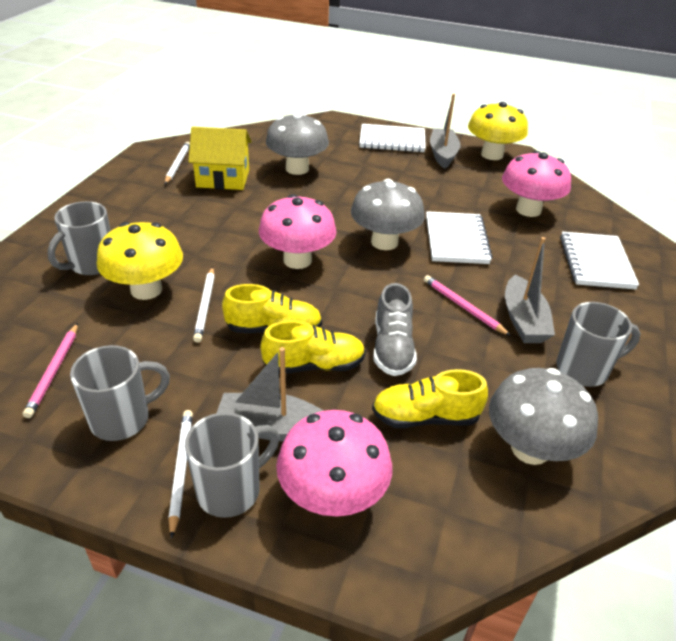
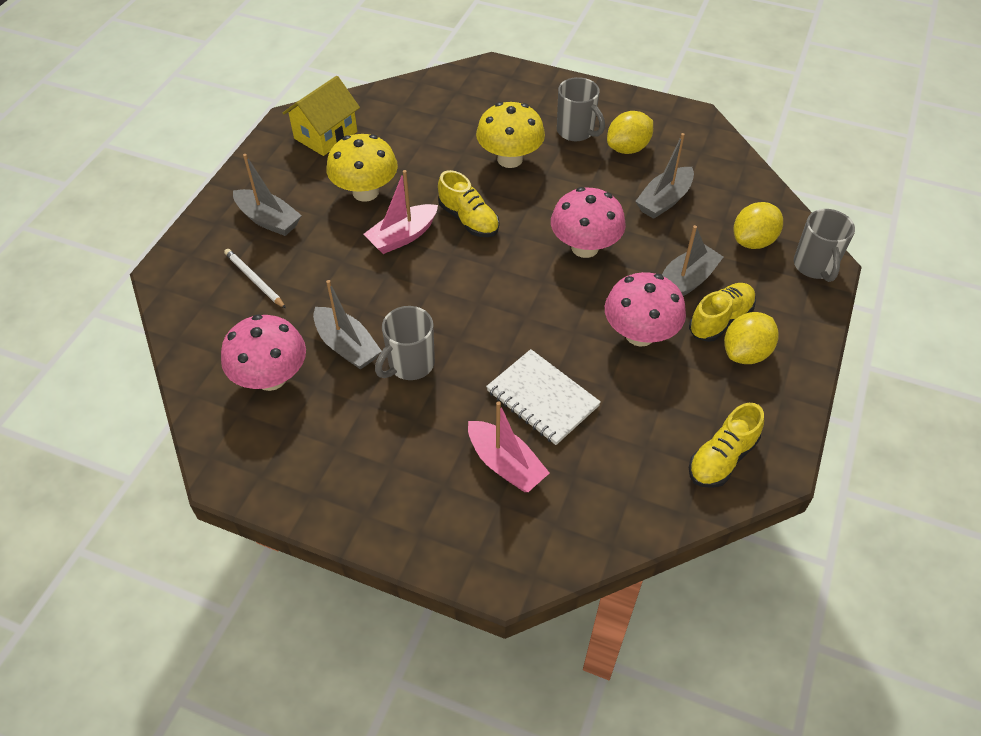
grey boat: [217,347,324,441] [430,94,461,169] [505,237,555,343] = 3 -> [233,154,302,236] [313,280,382,370] [635,133,694,219] [662,225,723,296] = 4
grey mug: [48,201,111,275] [70,345,170,441] [185,412,280,518] [556,302,641,387] = 4 -> [375,306,435,380] [557,77,605,141] [794,209,855,282] = 3
grey mushroom: [266,113,329,175] [351,179,425,250] [489,368,598,465] = 3 -> none = 0
grey shoe: [374,283,417,376] = 1 -> none = 0
pink boat: none = 0 -> [363,170,438,254] [468,401,550,492] = 2
pink pencil: [23,323,78,418] [424,275,511,336] = 2 -> none = 0
white notebook: [359,124,426,153] [426,211,493,264] [560,232,639,289] = 3 -> [486,349,601,445] = 1
white pencil: [165,142,190,184] [168,410,193,539] [193,267,215,343] = 3 -> [224,249,286,309] = 1
yellow lemon: none = 0 -> [607,111,653,154] [724,312,779,364] [734,202,783,249] = 3

